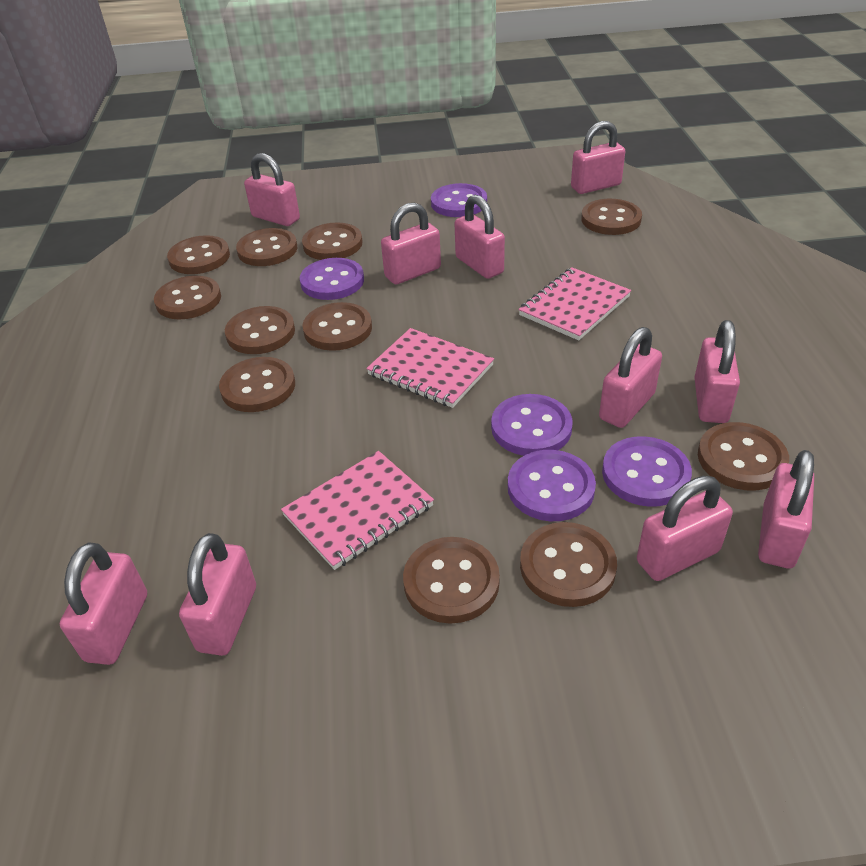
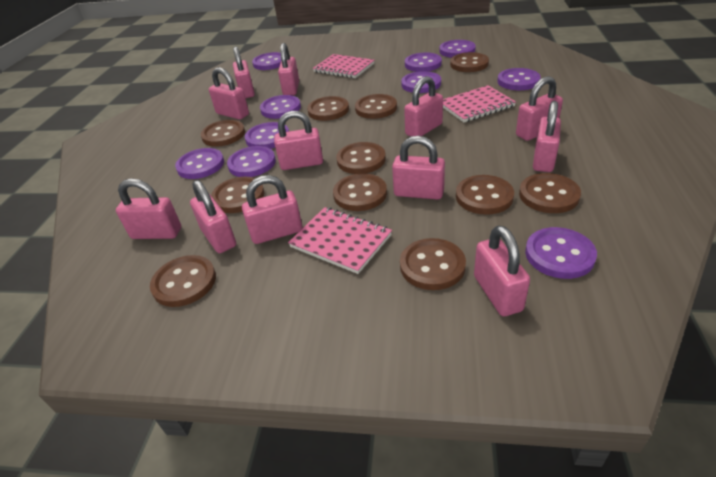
pink padlock: [60,542,147,665] [179,533,256,656] [244,153,300,226] [381,203,441,285] [455,195,505,279] [571,121,625,194] [599,327,662,428] [637,476,733,581] [694,320,740,423] [758,450,814,569] = 10 -> [116,179,181,239] [190,180,236,253] [209,67,249,120] [233,47,255,98] [242,175,303,244] [274,111,323,170] [278,43,299,95] [392,136,445,200] [404,76,443,137] [474,226,530,316] [516,76,563,141] [533,101,561,172] = 12
purple button: [300,258,364,300] [431,183,487,217] [491,394,573,456] [508,450,596,521] [602,436,692,507] = 5 -> [175,148,224,179] [227,146,276,177] [245,122,289,149] [252,52,281,70] [260,95,301,119] [401,71,441,93] [405,52,442,72] [439,40,476,58] [497,68,541,90] [525,227,597,279] = 10

